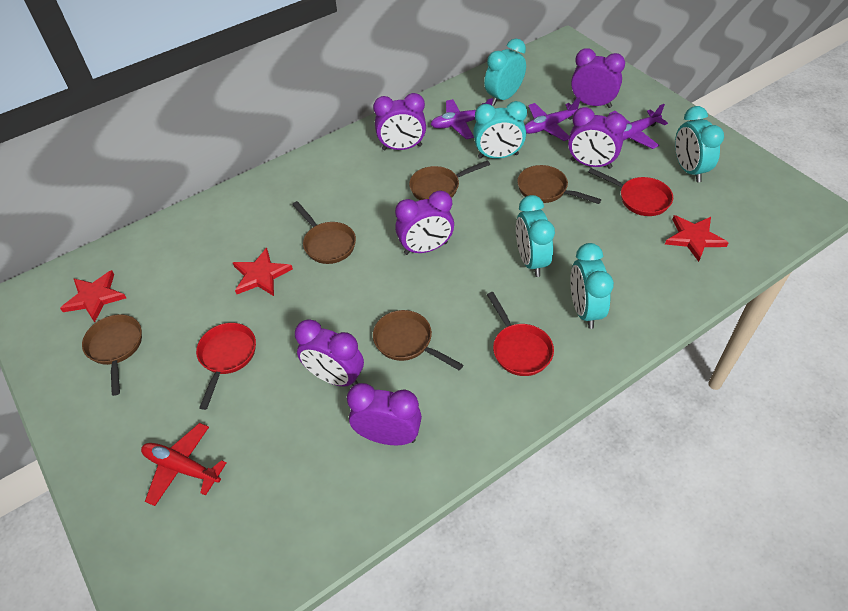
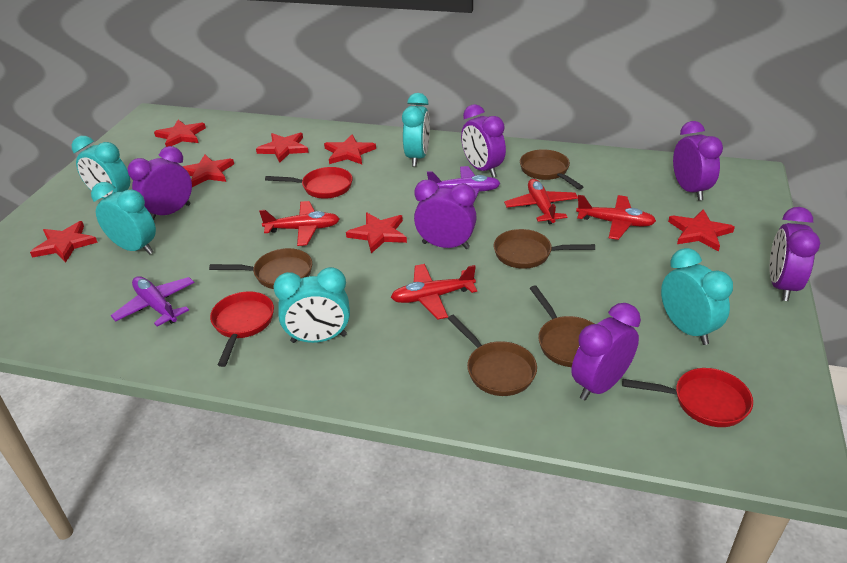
purple plane: [430,98,493,139] [525,97,581,141] [609,104,668,149] = 3 -> [111,276,195,327] [427,166,500,200] = 2
red plane: [141,423,226,506] = 1 -> [259,201,340,246] [391,264,477,320] [504,179,578,224] [576,195,656,240] = 4
red star: [60,270,126,322] [233,248,293,296] [665,215,729,262] = 3 -> [30,221,98,262] [154,119,206,147] [182,155,234,187] [256,133,309,163] [324,134,376,164] [346,213,407,253] [668,209,735,251] = 7

